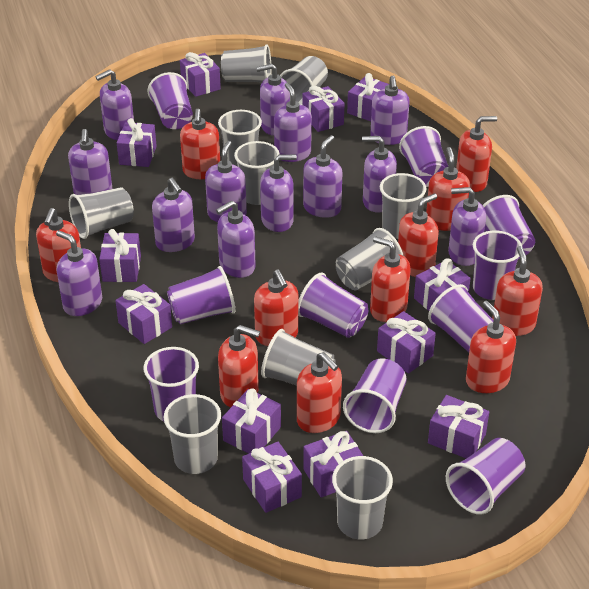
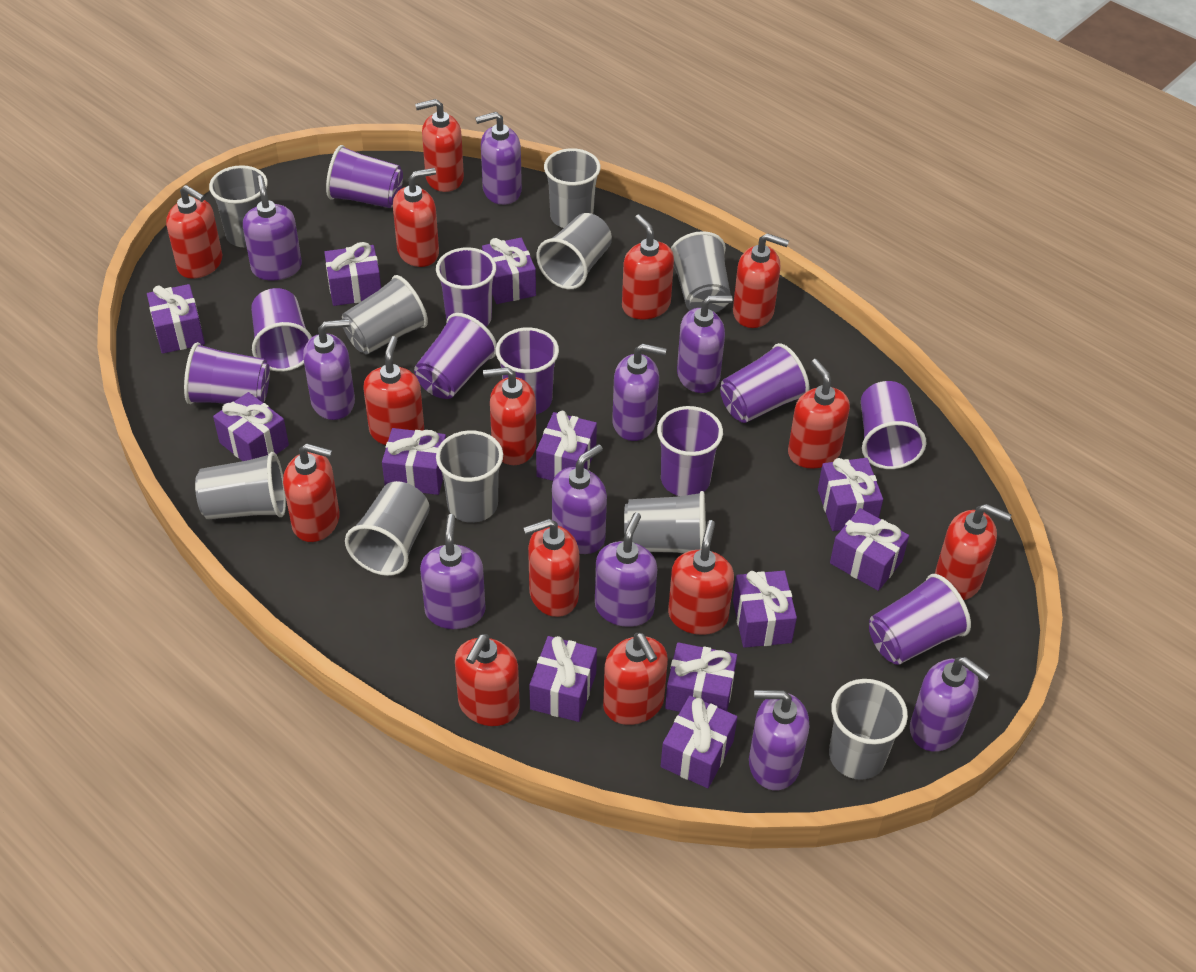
purple soap dispenser: [56,230,102,316] [68,129,113,195] [96,69,134,140] [152,178,195,252] [205,141,247,222] [216,201,256,278] [256,64,290,136] [260,154,297,232] [274,83,312,162] [303,135,342,218] [362,136,397,212] [370,76,409,145] [448,187,486,266] = 13 -> [243,175,302,281] [303,319,355,420] [420,514,486,629] [475,112,522,205] [552,444,607,554] [595,513,657,627] [612,344,666,441] [677,295,733,393] [749,690,809,790] [910,657,990,752] = 10
red soap dispenser: [36,208,81,282] [180,109,220,179] [218,325,260,407] [254,270,298,346] [297,352,342,433] [370,236,411,322] [398,193,439,277] [426,147,470,231] [456,116,497,192] [466,301,516,393] [492,246,543,336] = 11 -> [166,185,222,279] [283,443,340,542] [363,336,424,445] [393,168,439,267] [415,99,464,192] [455,634,520,726] [483,367,536,465] [523,519,579,617] [603,633,668,725] [622,214,674,319] [668,520,734,635] [733,233,789,328] [788,359,850,469] [935,504,1011,600] = 14

